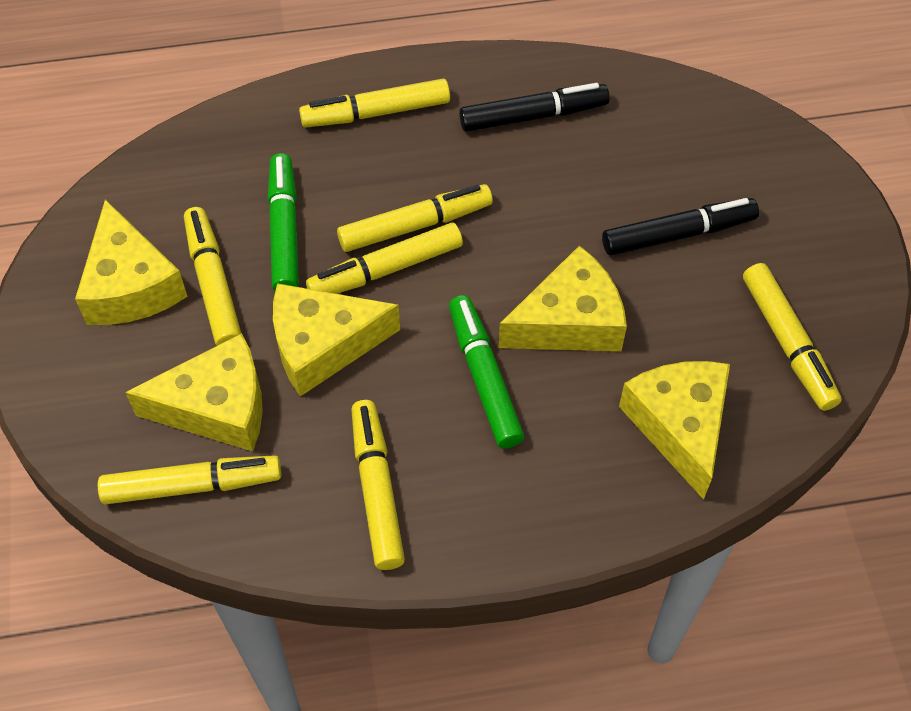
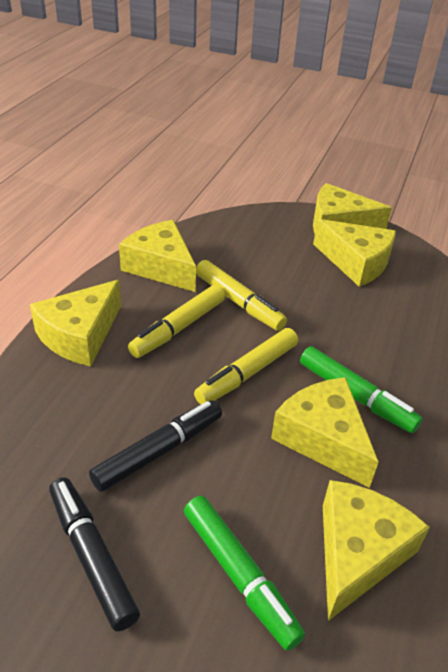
yellow cheese: [75,199,188,325] [125,333,263,451] [273,283,400,396] [499,245,627,351] [619,361,730,500] = 5 -> [30,280,121,366] [119,220,196,292] [271,377,379,488] [313,183,392,234] [313,219,396,287] [323,480,430,621] = 6
yellow marker: [98,455,281,505] [184,207,241,346] [299,79,450,127] [306,222,463,294] [337,184,493,252] [351,400,405,570] [743,263,842,411] = 7 -> [128,285,225,358] [194,328,298,404] [196,260,287,331] = 3

